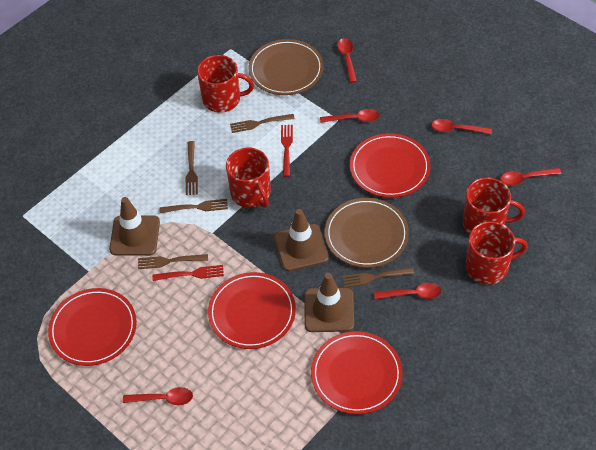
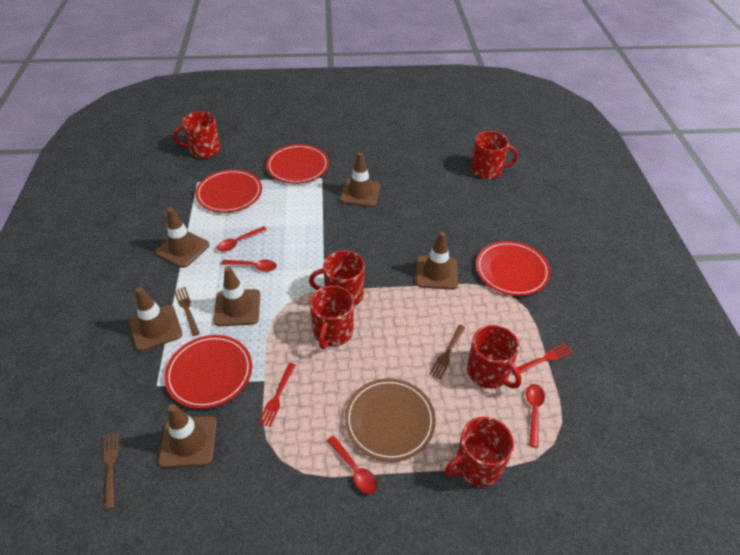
brown fork: [138,254,208,269] [159,199,228,213] [186,141,198,195] [230,114,295,133] [342,267,414,288] = 5 -> [103,432,119,510] [174,287,200,336] [429,325,465,379] = 3
brown plate: [249,39,323,95] [325,198,409,268] = 2 -> [345,378,436,462] = 1
brown traffic cone: [109,197,160,256] [274,209,329,271] [304,273,354,332] = 3 -> [129,287,182,351] [156,207,209,268] [158,404,217,468] [214,267,260,326] [340,152,380,207] [416,232,458,290] = 6
red mug: [197,55,254,113] [226,148,271,208] [463,178,525,234] [465,221,527,285] = 4 -> [173,111,221,158] [309,250,365,306] [310,285,354,349] [445,417,514,487] [467,325,521,388] [471,131,518,179] = 6
red spoon: [123,387,193,405] [320,109,380,123] [337,38,357,83] [374,283,442,299] [431,119,492,134] [500,168,561,186] = 6 -> [217,226,267,252] [221,260,277,272] [327,436,378,494] [526,384,545,448] = 4

